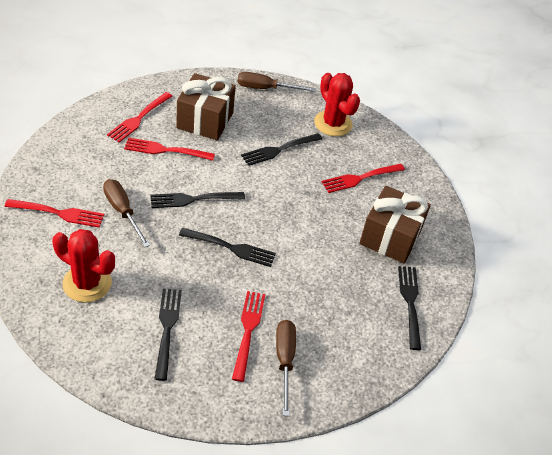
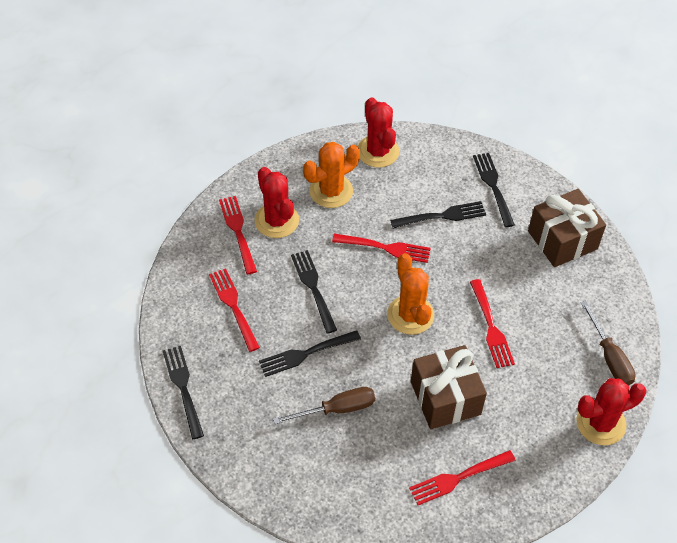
brown screwdriver: [103,179,150,247] [237,72,316,92] [276,320,296,416] = 3 -> [273,387,375,424] [581,301,636,386] = 2
orange cactus: none = 0 -> [303,142,360,208] [387,253,434,335] = 2
red cactus: [52,229,115,302] [314,73,360,136] = 2 -> [255,167,299,238] [357,97,399,168] [576,378,646,445] = 3

